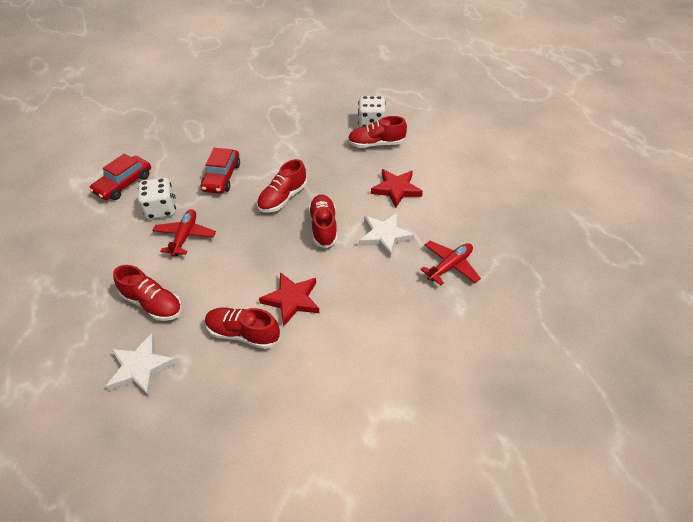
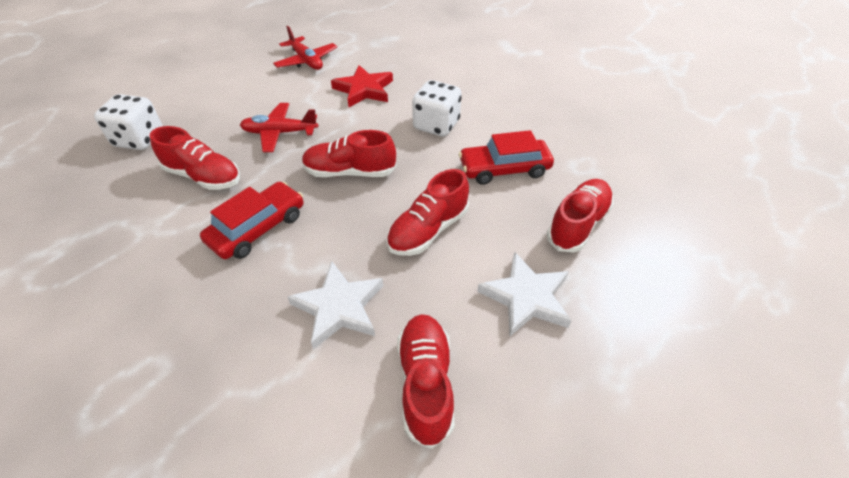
red star: [259,272,319,327] [371,169,423,208] = 2 -> [331,65,393,107] = 1

